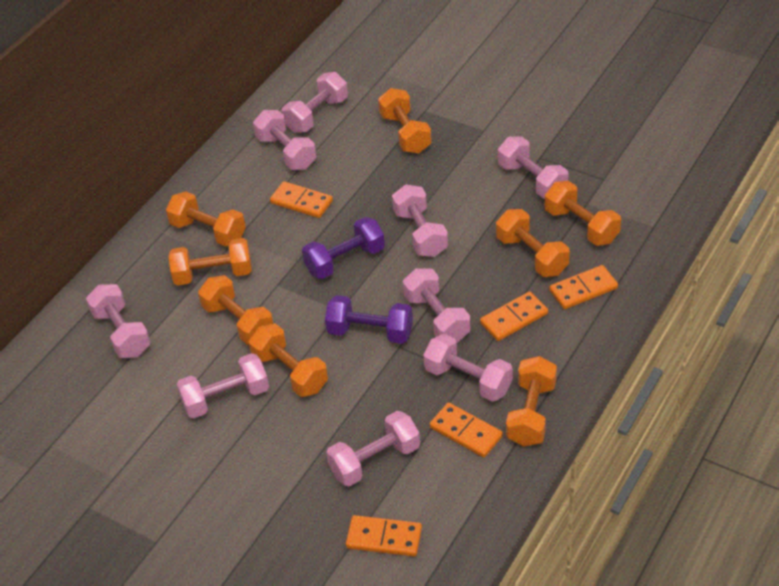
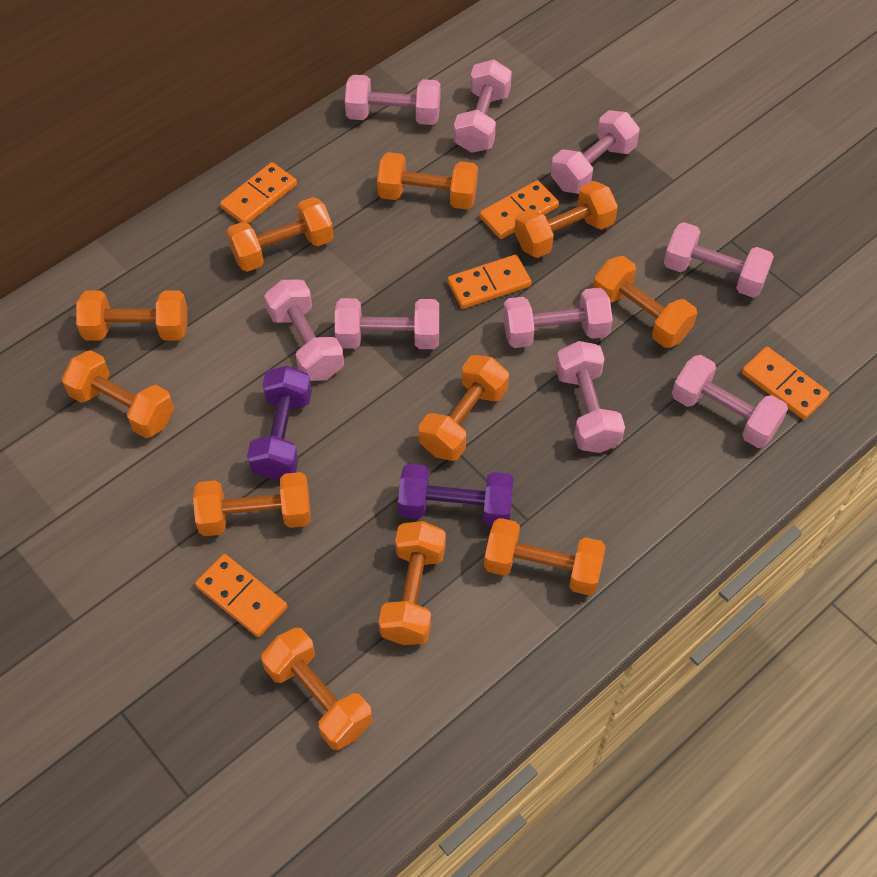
orange dumbbell: [166,191,246,247] [168,238,252,286] [198,275,273,345] [249,323,328,397] [378,88,432,153] [496,209,570,277] [506,356,557,446] [545,181,621,246] = 8 -> [62,350,174,438] [76,291,187,341] [193,472,311,536] [227,197,334,272] [261,628,372,750] [377,152,478,210] [379,521,446,645] [419,355,509,461] [484,518,606,596] [514,181,618,258] [593,256,697,348] = 11

